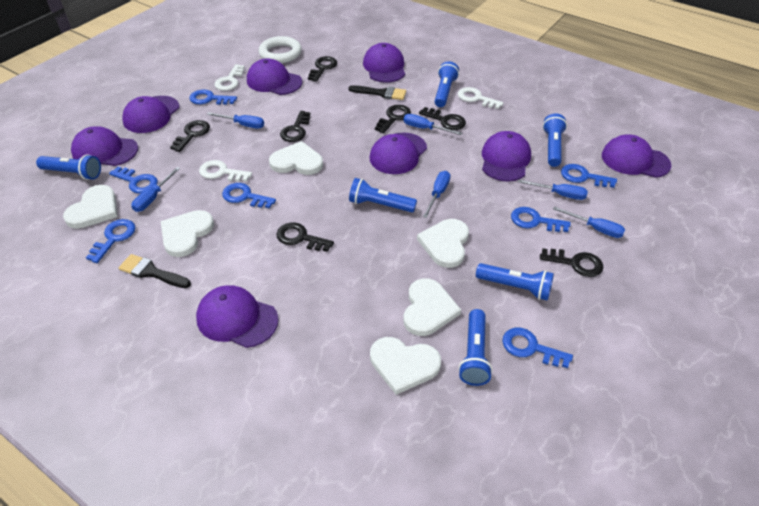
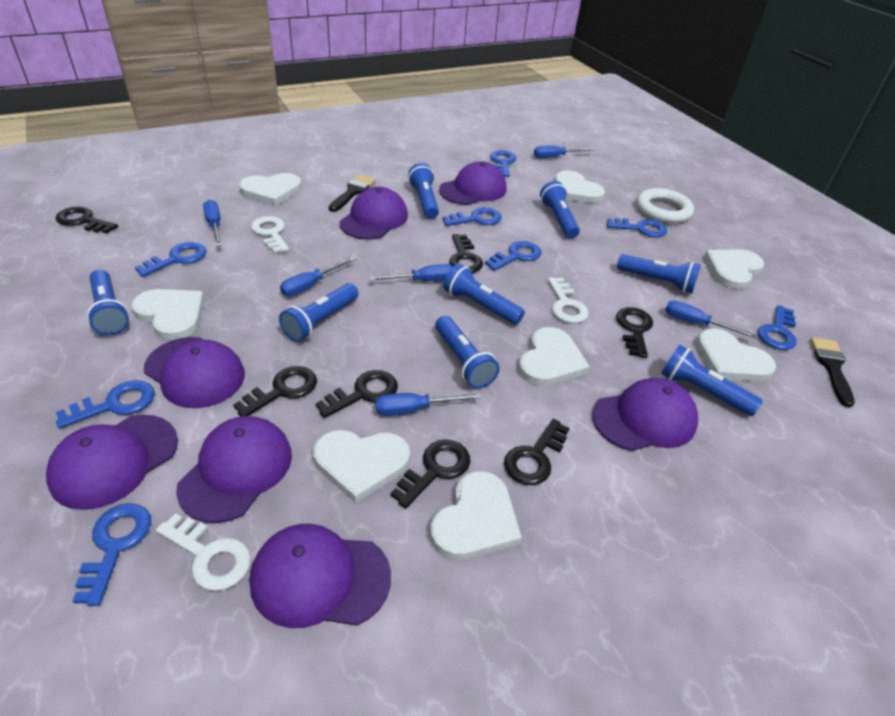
blue flashlight: [36,154,101,180] [349,178,417,212] [434,61,459,107] [458,309,493,386] [476,263,554,300] [543,114,567,167] = 6 -> [87,270,129,336] [279,283,359,342] [408,163,439,219] [435,316,500,388] [443,264,525,325] [540,181,580,238] [617,254,701,293] [661,345,763,416] = 8
blue key: [86,219,136,263] [109,166,158,194] [189,89,237,105] [222,183,276,208] [502,328,573,368] [511,207,571,232] [561,164,617,188] = 7 -> [56,380,155,429] [72,503,151,606] [135,242,206,277] [442,207,502,226] [485,241,541,271] [490,150,516,177] [607,218,667,237] [758,305,797,350] = 8
purple cap: [71,126,138,166] [122,96,179,133] [196,285,279,348] [247,58,302,95] [363,43,405,83] [370,133,427,174] [482,131,531,182] [602,135,672,178] = 8 -> [46,415,178,510] [144,337,245,408] [176,416,292,523] [250,524,391,628] [340,187,408,240] [439,161,506,205] [592,378,698,451] = 7
white heart: [63,185,117,229] [161,210,214,257] [269,141,323,175] [370,337,441,395] [403,278,461,336] [417,219,469,268] = 6 -> [131,289,205,340] [239,173,302,206] [313,430,410,503] [430,471,522,560] [518,327,590,386] [555,170,605,203] [696,328,776,382] [704,249,764,289] = 8

